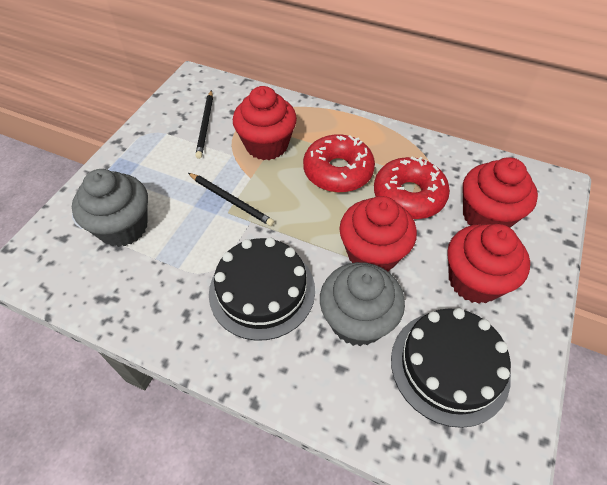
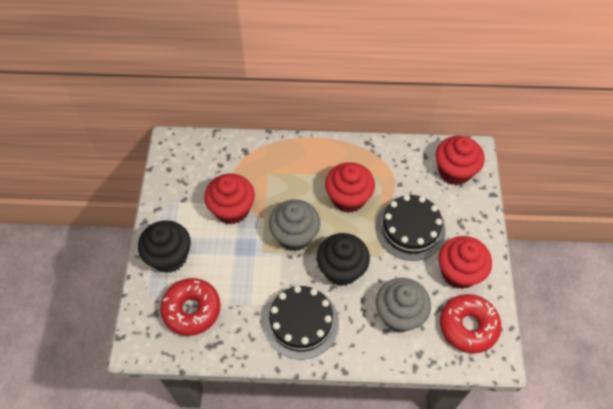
black cupcake: none = 0 -> [138,220,191,273] [317,233,370,286] = 2
black pencil: [188,173,274,226] [195,90,213,159] = 2 -> none = 0

